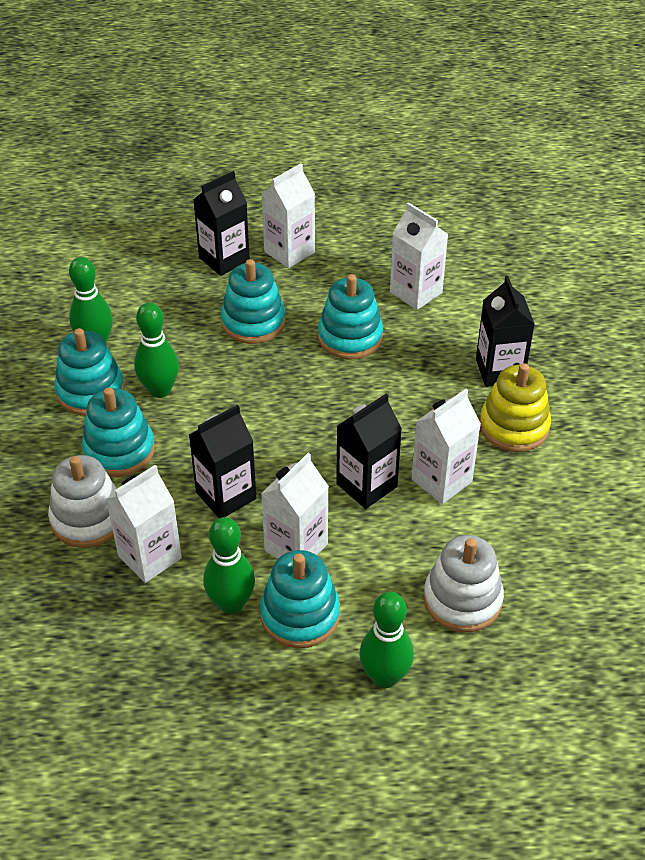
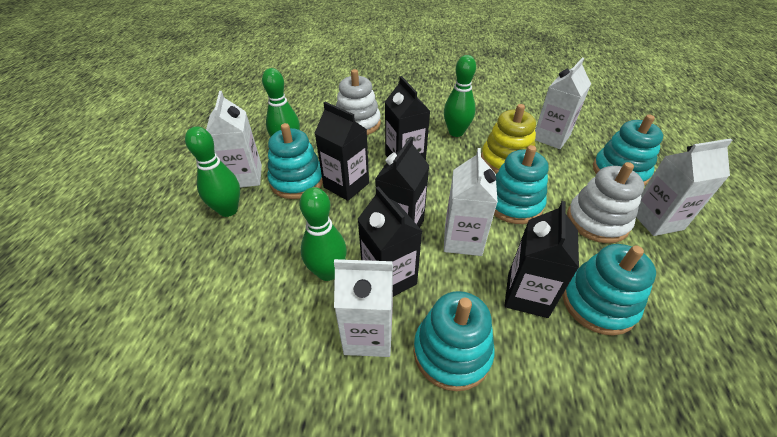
black carton: [189,405,256,518] [193,171,250,276] [336,393,402,509] [476,276,535,387] = 4 -> [315,102,369,201] [357,186,423,297] [375,136,429,228] [385,76,430,160] [504,201,579,318] = 5

